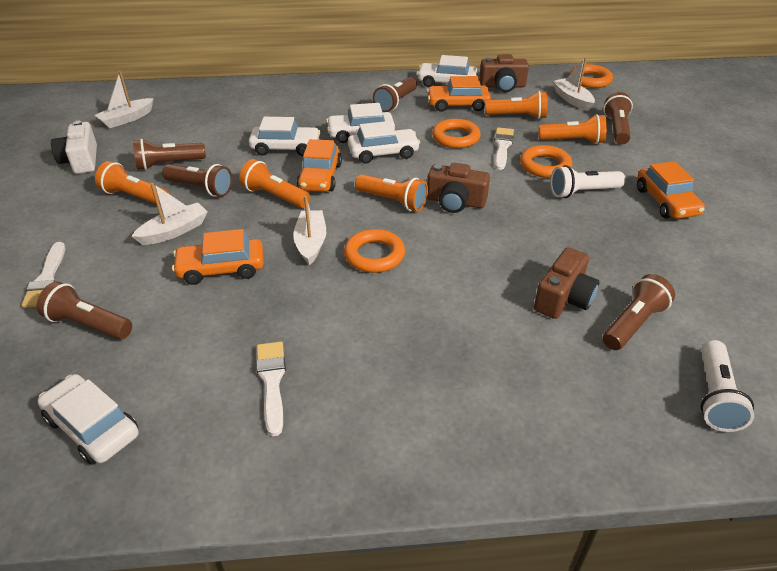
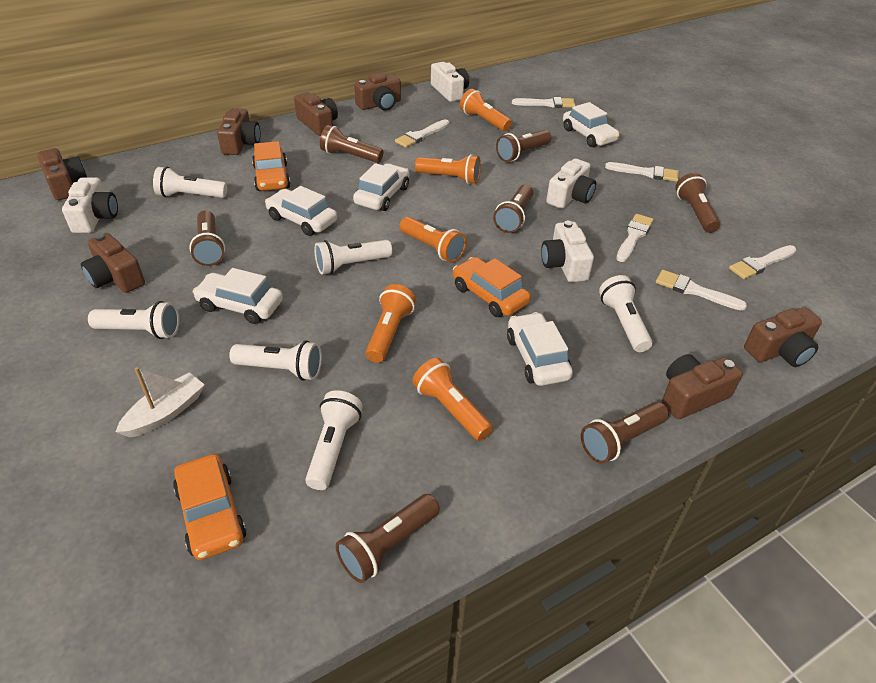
brown camera: [427,163,490,213] [479,54,529,92] [534,247,599,319] = 3 -> [37,148,87,200] [81,233,145,293] [217,108,261,155] [294,92,338,136] [354,73,401,111] [662,354,743,419] [744,307,822,367] = 7
brown flashlight: [37,282,132,340] [133,139,206,170] [162,164,233,197] [373,77,417,112] [603,92,633,144] [603,274,675,350] = 6 -> [189,211,225,266] [320,125,383,163] [336,494,440,583] [493,184,534,233] [496,130,551,162] [581,402,669,464] [675,173,720,233] = 7
orange car: [172,229,264,285] [297,139,342,192] [427,76,491,112] [637,161,705,219] = 4 -> [173,454,247,560] [252,141,290,191] [453,257,531,317] = 3
orange ring: [344,229,405,273] [432,119,481,148] [520,145,572,178] [570,64,613,88] = 4 -> none = 0
white boat: [95,71,154,128] [131,182,208,245] [293,196,326,265] [553,57,595,111] = 4 -> [116,367,204,438] = 1
white brush: [22,242,65,308] [256,341,286,436] [494,127,514,170] = 3 -> [395,119,449,148] [512,97,576,108] [605,162,679,182] [616,214,654,262] [656,270,747,311] [729,245,796,279] = 6
white camera: [51,121,97,174] = 1 -> [62,177,118,233] [431,62,469,102] [541,221,594,282] [546,158,596,209] = 4
white flashlight: [550,165,625,198] [701,340,754,432] = 2 -> [88,301,179,339] [153,166,227,198] [229,341,322,381] [305,390,363,490] [315,240,392,275] [599,275,652,352] = 6

